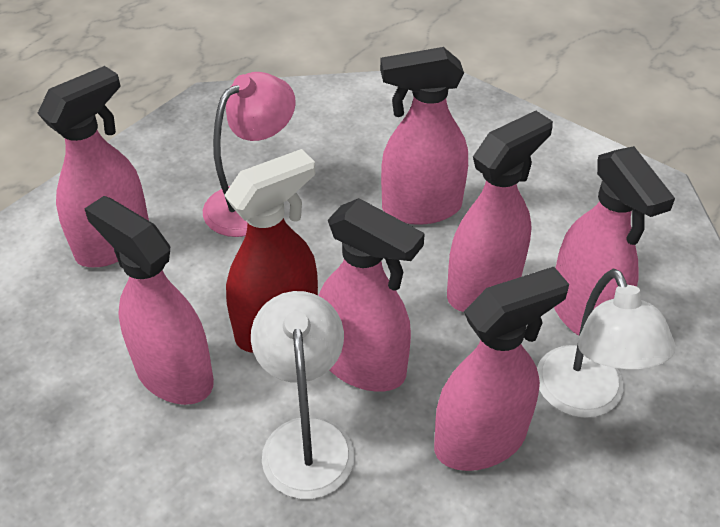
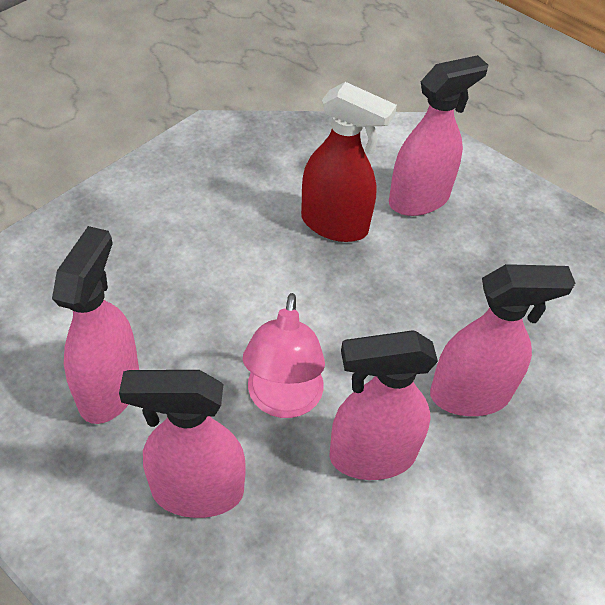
pink spray bottle: [38,66,149,267] [85,196,214,405] [318,198,425,392] [380,47,468,225] [434,267,569,471] [447,111,553,312] [554,146,675,336] = 7 -> [52,226,139,424] [119,370,246,518] [330,330,438,480] [389,55,488,216] [430,264,575,416] = 5
white lamp: [251,291,354,499] [537,269,676,418] = 2 -> none = 0

